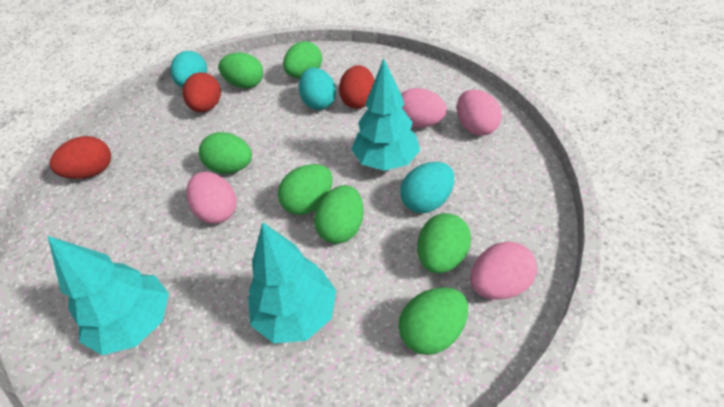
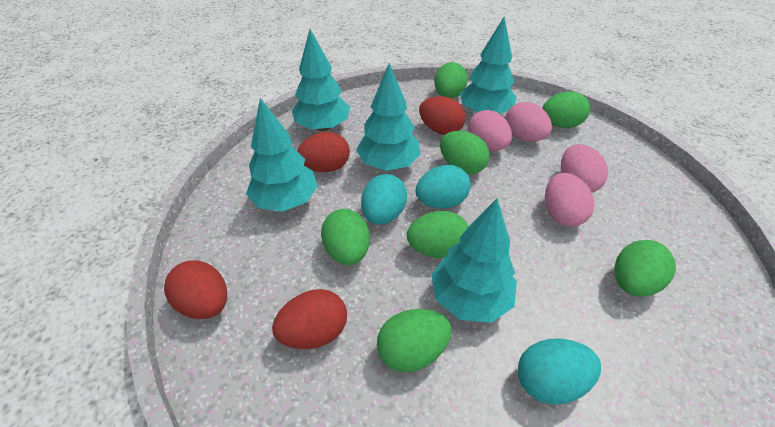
red egg: [49,136,111,179] [183,72,221,112] [339,65,375,109] = 3 -> [164,260,227,319] [272,289,347,349] [297,132,350,172] [419,96,466,135] = 4
turquoise tree: [48,236,169,355] [248,222,336,343] [351,58,420,171] = 3 -> [246,98,318,212] [292,29,350,131] [356,63,421,171] [431,198,517,323] [460,16,516,114] = 5

